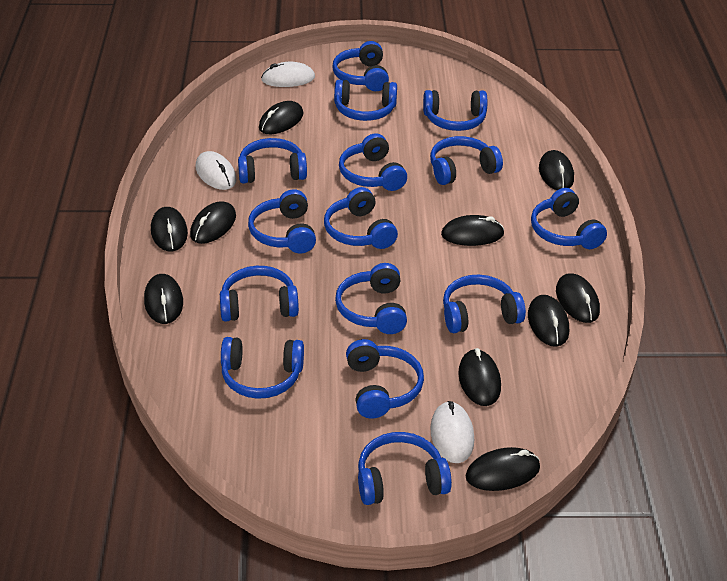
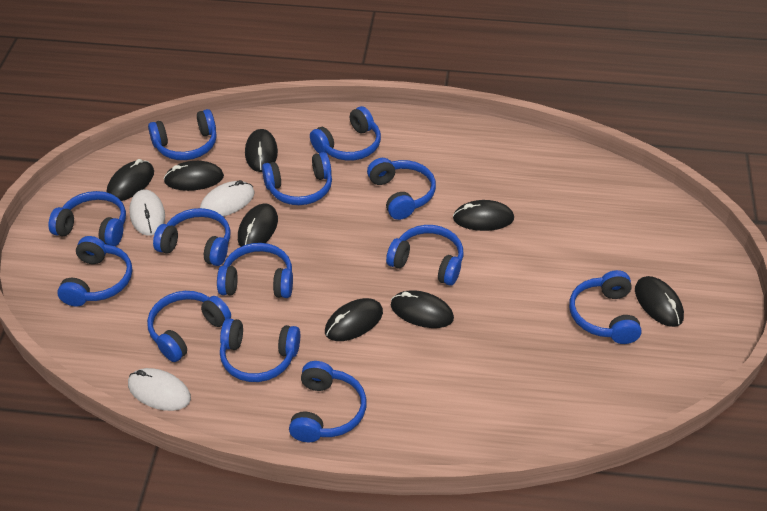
black mouse: [144,274,183,324] [151,207,188,252] [190,201,236,244] [259,101,303,134] [441,215,504,246] [458,348,501,406] [465,447,540,491] [528,295,569,347] [539,150,574,190] [556,273,600,323] = 10 -> [107,159,154,201] [164,161,224,191] [238,203,278,247] [245,129,278,172] [325,298,383,341] [391,291,454,328] [453,200,514,231] [635,276,684,327] = 8
blue headphones: [220,266,299,321] [221,337,304,399] [238,138,307,184] [248,189,316,253] [324,187,398,249] [332,41,389,91] [334,80,397,121] [335,263,407,334] [339,133,407,191] [346,339,424,419] [358,432,452,505] [423,90,487,131] [430,136,503,185] [443,275,526,333] [531,188,607,249] = 15 -> [48,191,126,246] [57,236,132,306] [147,291,231,362] [148,109,217,160] [153,208,230,266] [217,243,293,298] [220,318,300,382] [262,152,332,205] [289,361,367,442] [310,106,381,161] [367,158,436,220] [386,225,464,286] [569,270,642,344] = 13

